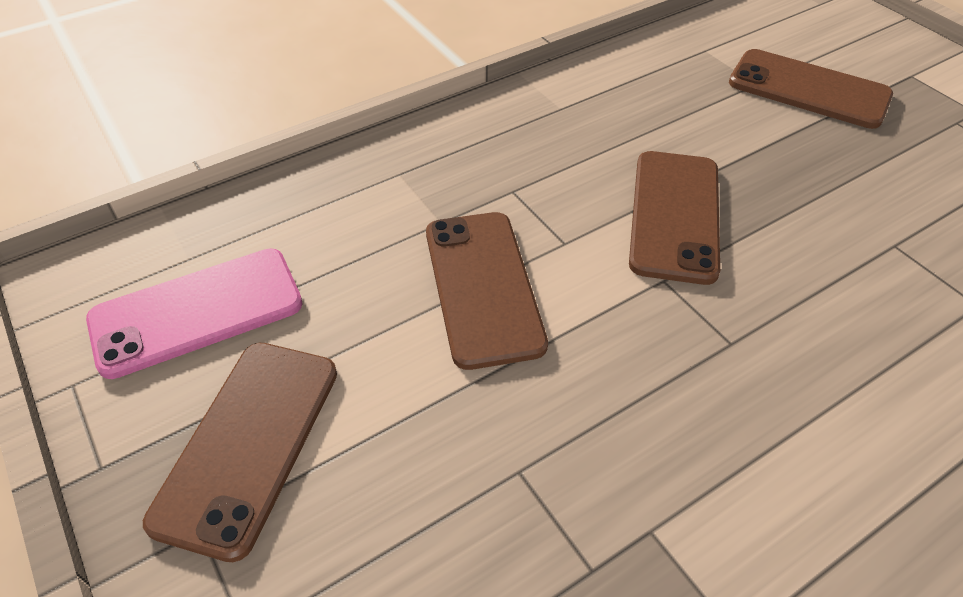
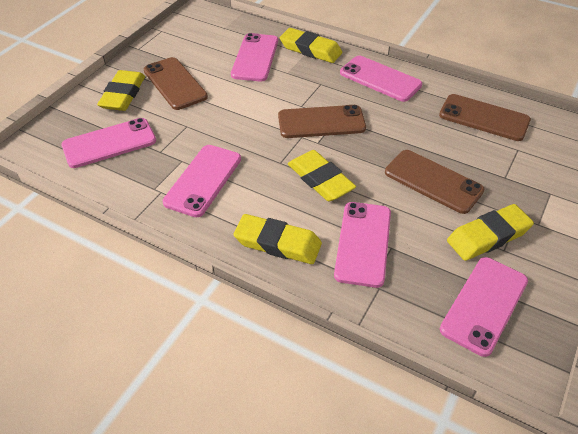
pink phone: [86,248,303,379] = 1 -> [61,118,156,168] [163,145,241,217] [231,33,278,82] [334,202,391,288] [340,56,422,102] [440,257,528,357] = 6
yellow eraser: none = 0 -> [97,70,145,111] [233,214,322,264] [280,28,342,63] [288,150,356,201] [447,204,534,261] = 5

